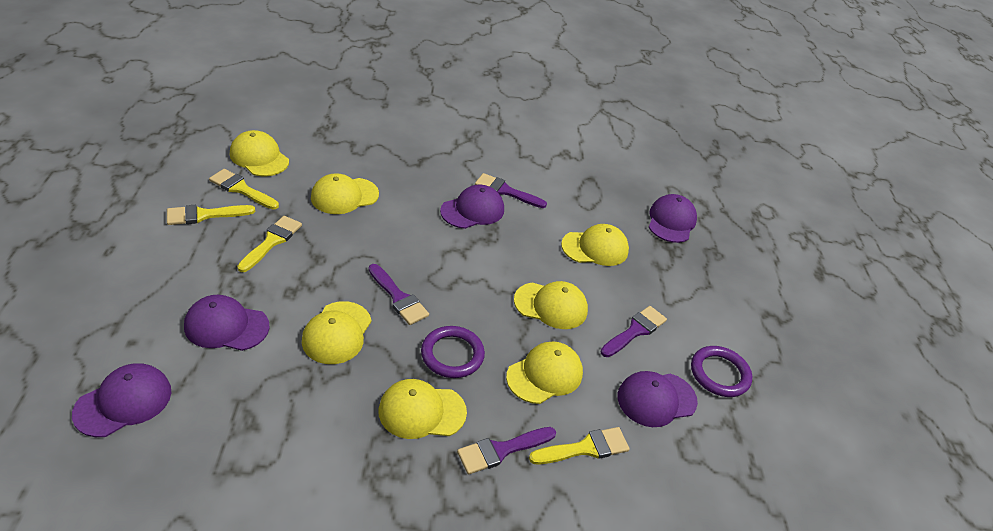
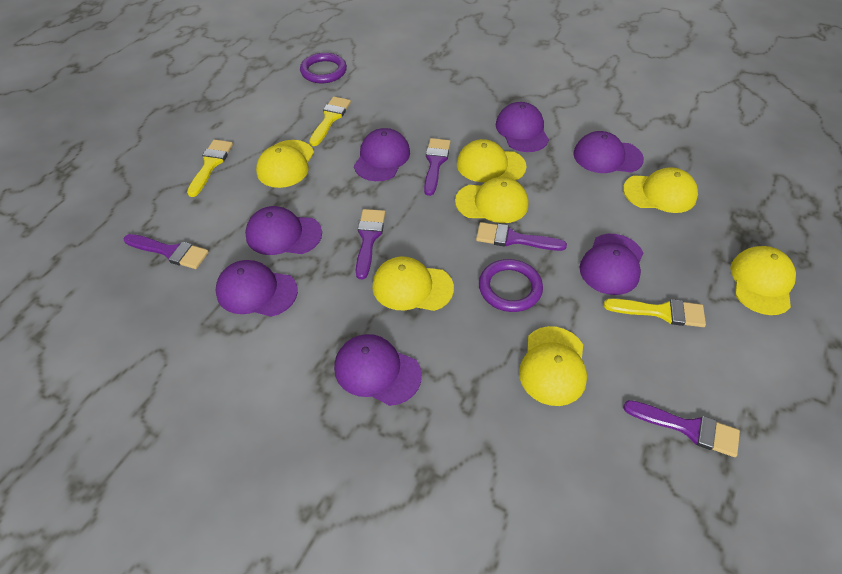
purple brush: [369,264,429,325] [457,427,556,475] [475,173,547,208] [600,306,667,357] = 4 -> [124,234,209,269] [356,209,385,280] [424,138,451,196] [476,222,567,251] [623,400,740,457] = 5
purple cap: [72,364,171,437] [184,295,270,351] [440,185,504,229] [618,371,698,427] [649,194,697,243] = 5 -> [216,260,298,317] [245,206,322,255] [334,334,422,406] [354,128,410,181] [496,102,549,152] [573,131,644,173] [580,234,643,295] = 7
yellow brush: [167,205,255,225] [209,169,279,209] [237,216,302,272] [529,427,629,464] = 4 -> [187,139,233,197] [309,96,351,146] [604,299,706,327] = 3

